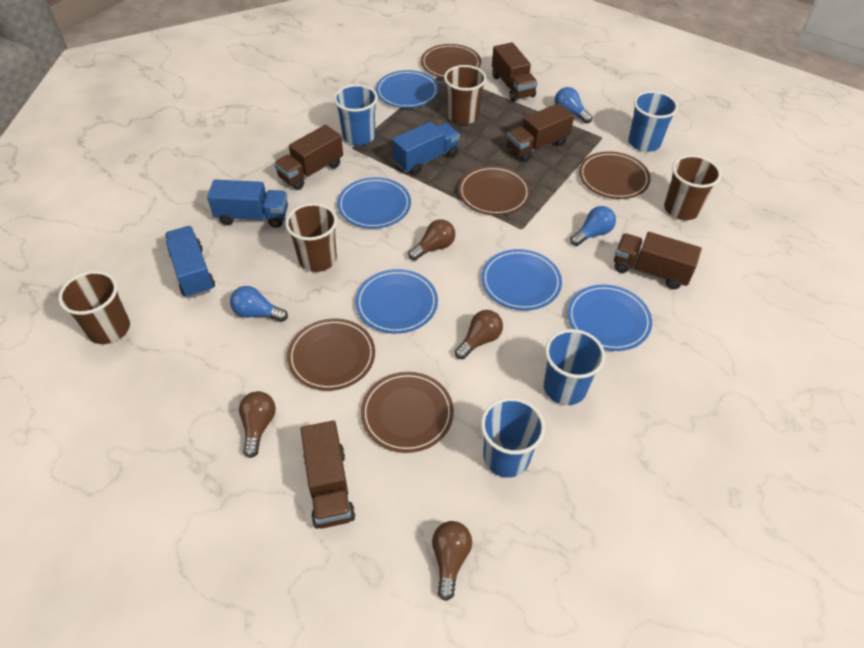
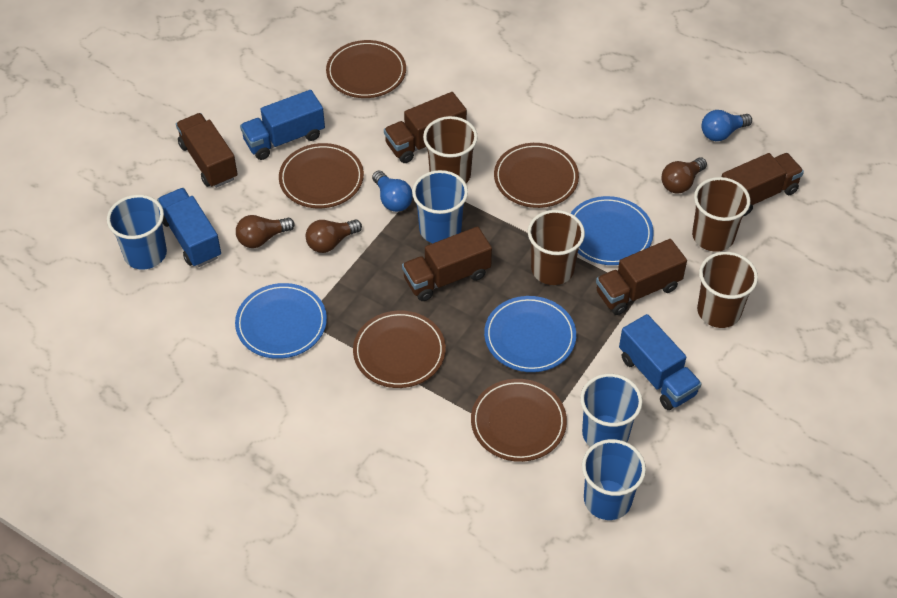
blue light bulb: [230,286,288,322] [555,87,592,124] [570,206,616,246] = 3 -> [372,171,413,212] [702,110,752,141] = 2
blue plate: [337,177,411,229] [355,269,438,334] [376,70,439,108] [481,249,562,311] [567,284,652,351] = 5 -> [235,283,327,359] [484,296,576,372] [571,196,654,265] = 3
brown light bulb: [239,391,276,458] [408,219,455,261] [432,521,472,601] [455,310,503,359] = 4 -> [236,215,295,248] [306,219,362,253] [662,158,707,194] = 3

